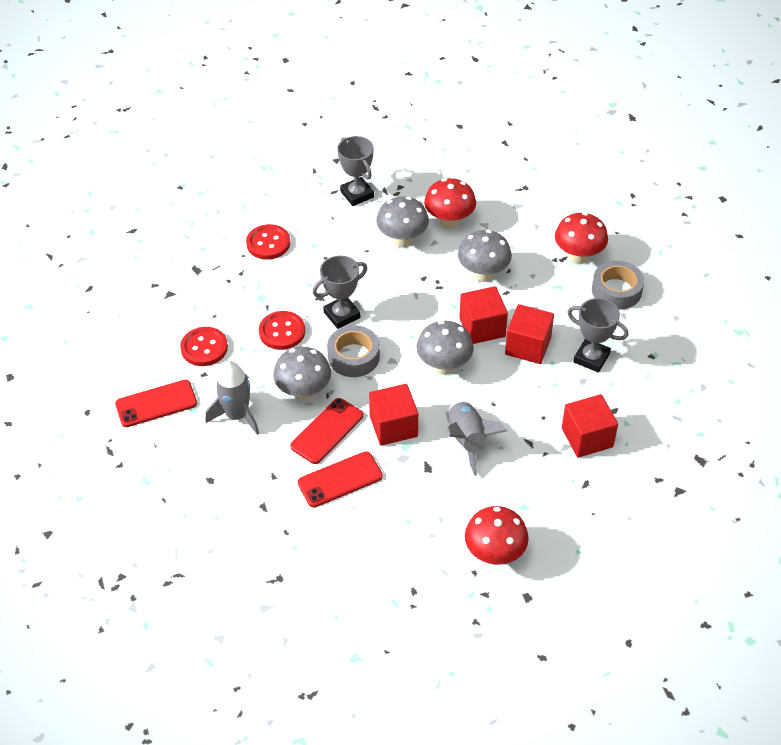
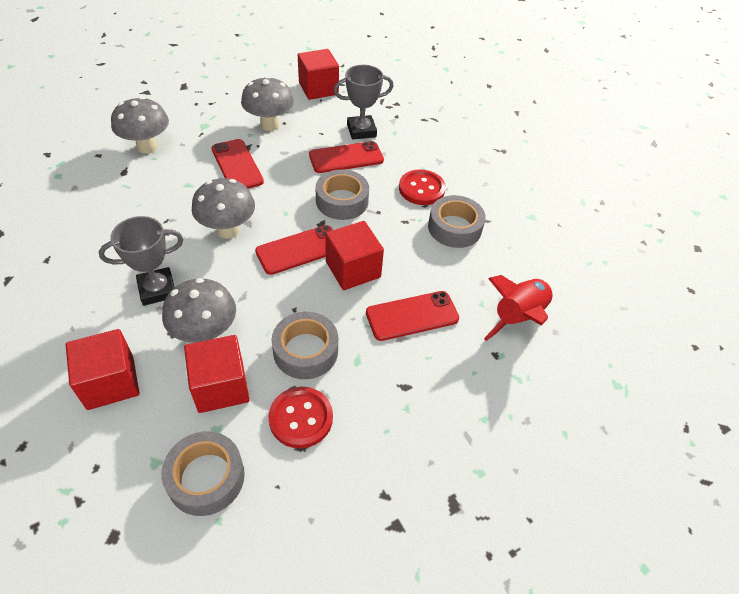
grey rocket: [205,361,259,435] [447,400,507,476] = 2 -> none = 0
grey tape: [327,325,380,377] [592,261,644,310] = 2 -> [161,431,245,516] [272,312,338,379] [315,169,369,220] [428,195,486,248] = 4
grey trophy: [312,255,367,329] [337,136,374,206] [567,298,629,373] = 3 -> [99,216,183,306] [334,65,394,140] = 2
red button: [180,327,228,366] [246,224,290,259] [259,311,305,350] = 3 -> [268,387,333,448] [399,169,446,205] = 2
red mushroom: [424,178,476,229] [465,506,529,565] [555,212,608,264] = 3 -> none = 0
red phone: [115,380,197,427] [290,398,363,464] [298,451,383,507] = 3 -> [211,139,264,189] [255,225,333,275] [309,141,384,173] [366,291,459,341] = 4
red rocket: none = 0 -> [484,275,553,341] = 1

